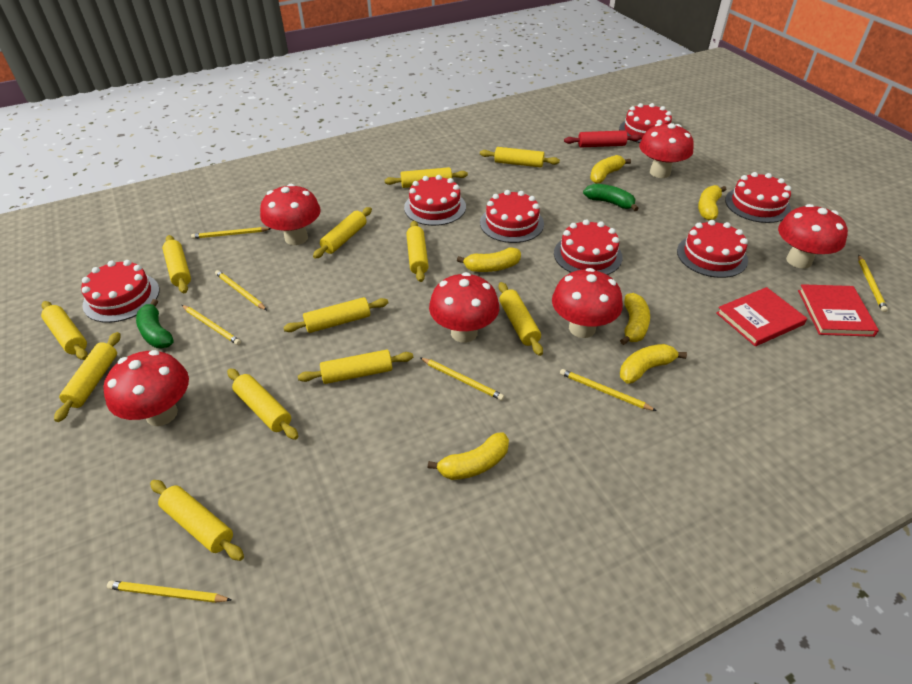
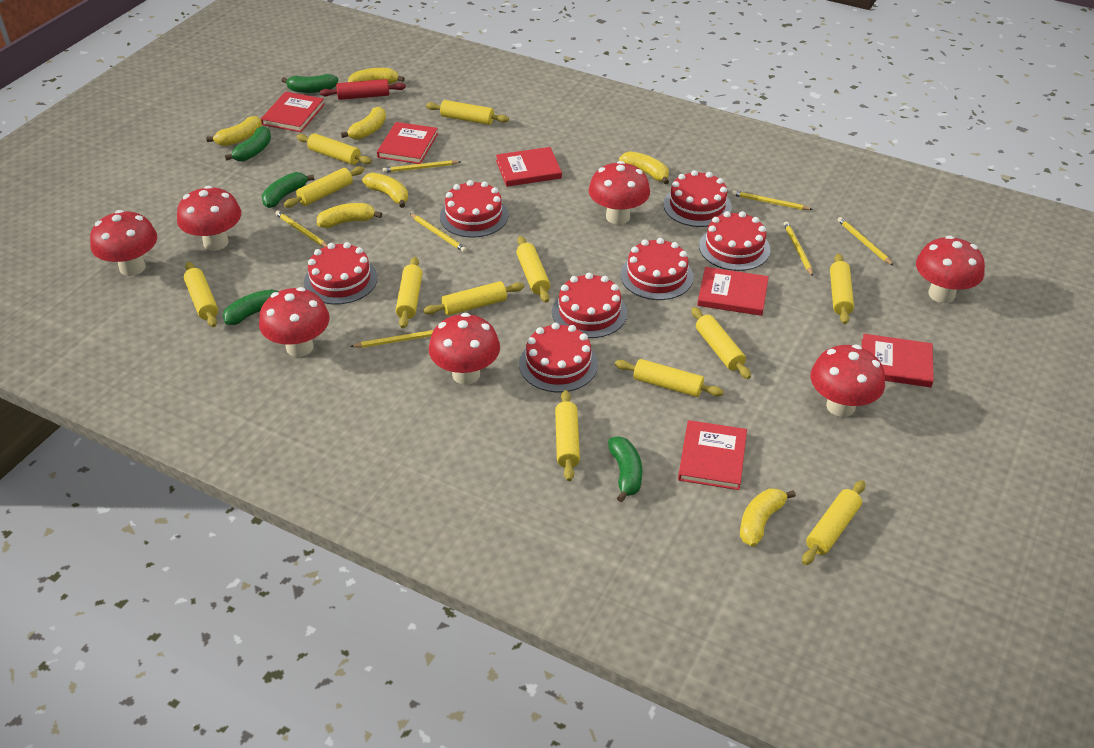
green banana: [136,299,174,348] [583,184,639,211] = 2 -> [223,289,279,325] [225,126,271,162] [262,172,314,208] [281,74,338,93] [608,437,642,502] = 5
red book: [716,287,807,346] [798,284,879,337] = 2 -> [261,92,325,132] [377,122,438,164] [496,147,562,187] [678,420,747,490] [697,267,769,316] [862,334,934,387] = 6
red mushroom: [103,350,189,426] [260,184,321,245] [429,272,499,343] [552,268,623,338] [639,123,694,178] [778,204,848,269] = 6 -> [90,210,157,276] [177,186,241,251] [259,287,330,357] [429,313,500,385] [589,161,650,224] [810,345,885,417] [916,235,985,303] = 7
yellow banana: [428,432,509,480] [457,247,521,272] [590,155,631,184] [620,293,650,345] [620,344,687,384] [698,185,726,220] = 6 -> [206,116,262,146] [317,203,382,228] [341,106,386,140] [348,68,405,84] [362,172,408,208] [619,151,669,184] [740,489,796,547] = 7

